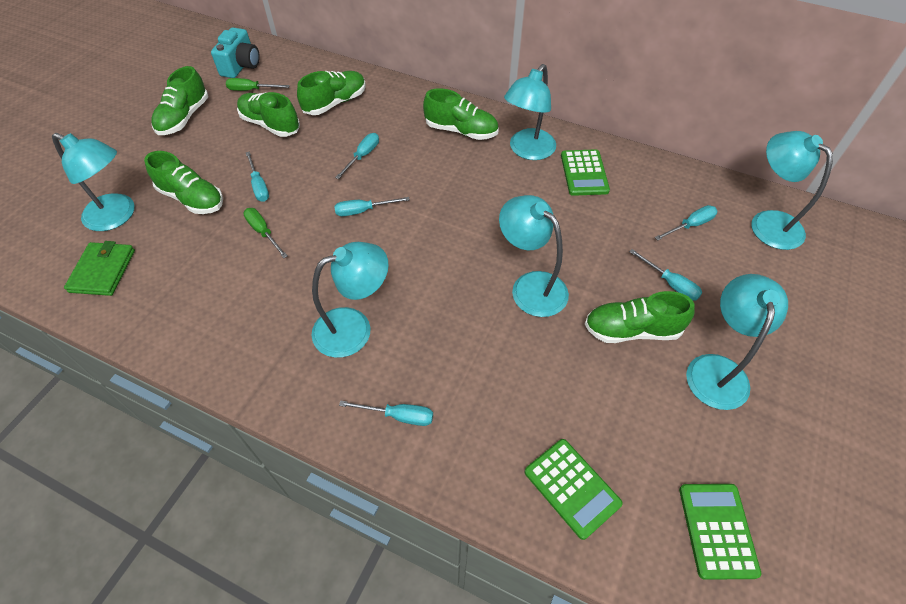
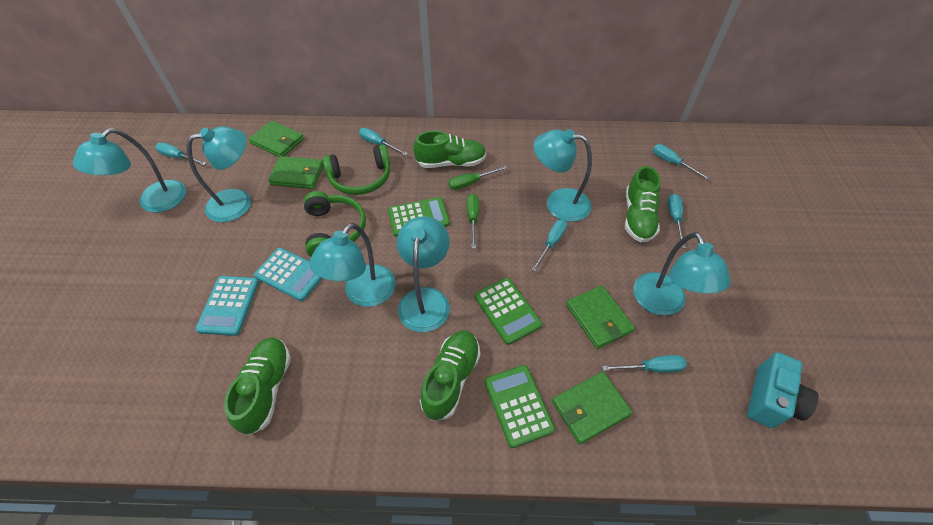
green headphones: none = 0 -> [304,191,366,257] [323,145,390,195] = 2
green shoe: [144,151,223,214] [151,66,208,135] [237,92,300,137] [297,71,366,115] [423,88,498,140] [585,291,695,343] = 6 -> [224,337,291,435] [413,131,486,168] [420,330,480,421] [625,166,661,242] = 4
green wallet: [64,241,135,296] = 1 -> [249,121,304,157] [268,156,324,189] [552,372,633,444] [566,286,635,349] = 4
turquoise calculator: none = 0 -> [195,276,259,336] [254,248,322,301] = 2

